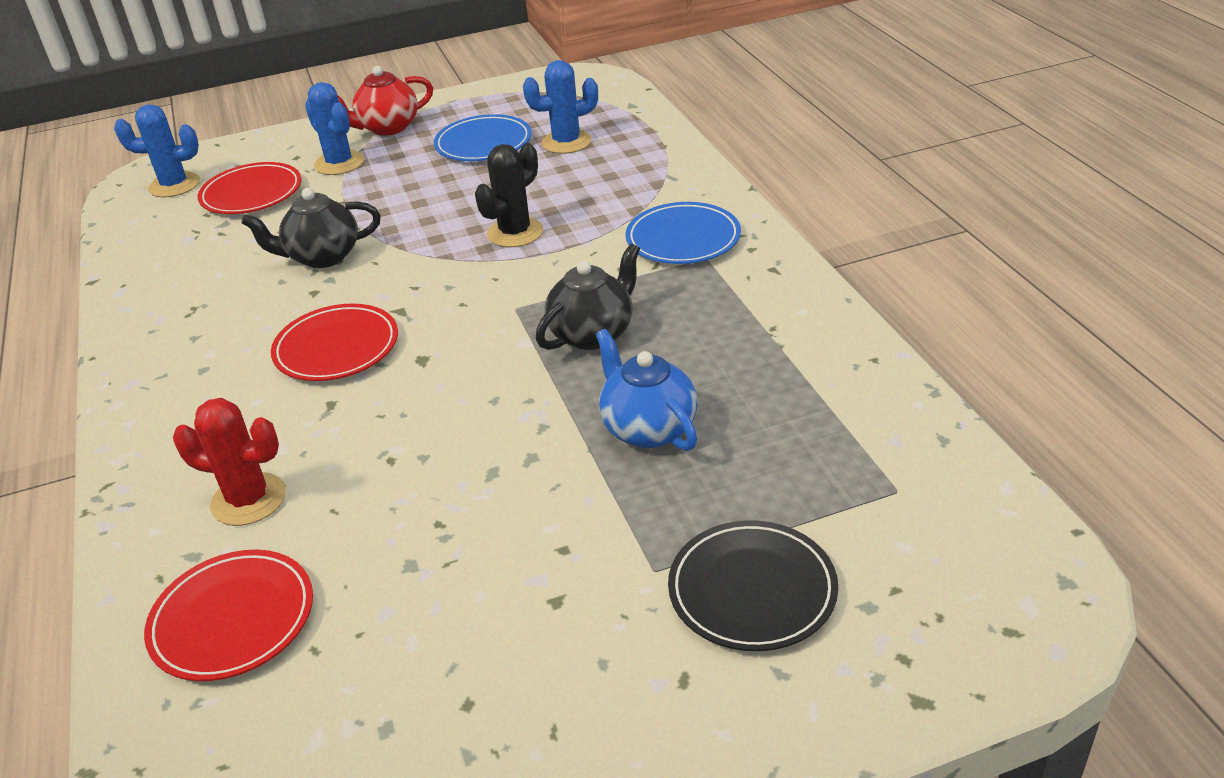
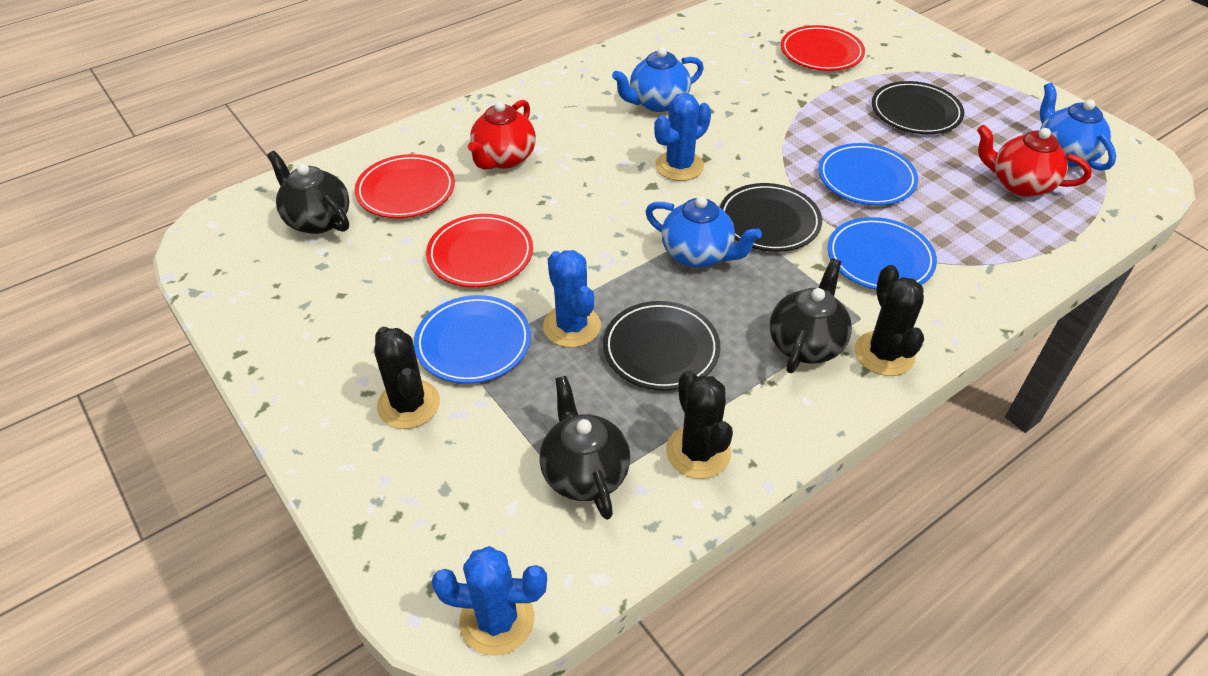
black cactus: [475,143,543,247] = 1 -> [374,327,440,429] [666,370,733,479] [855,265,924,376] = 3
black plate: [668,520,838,651] = 1 -> [603,301,720,390] [720,183,822,252] [872,81,964,134] = 3
black teapot: [242,188,381,268] [536,244,640,350] = 2 -> [267,151,349,234] [539,376,630,520] [770,258,852,373] = 3
blue plate: [434,114,532,161] [626,202,741,264] = 2 -> [414,295,531,384] [818,143,918,205] [828,217,937,290] = 3
blue teapot: [596,329,697,451] = 1 -> [612,47,704,112] [645,196,762,268] [1040,82,1116,171] = 3
red cactus: [173,398,286,526] = 1 -> none = 0
red teapot: [337,66,433,136] = 1 -> [468,100,536,169] [977,125,1092,197] = 2

